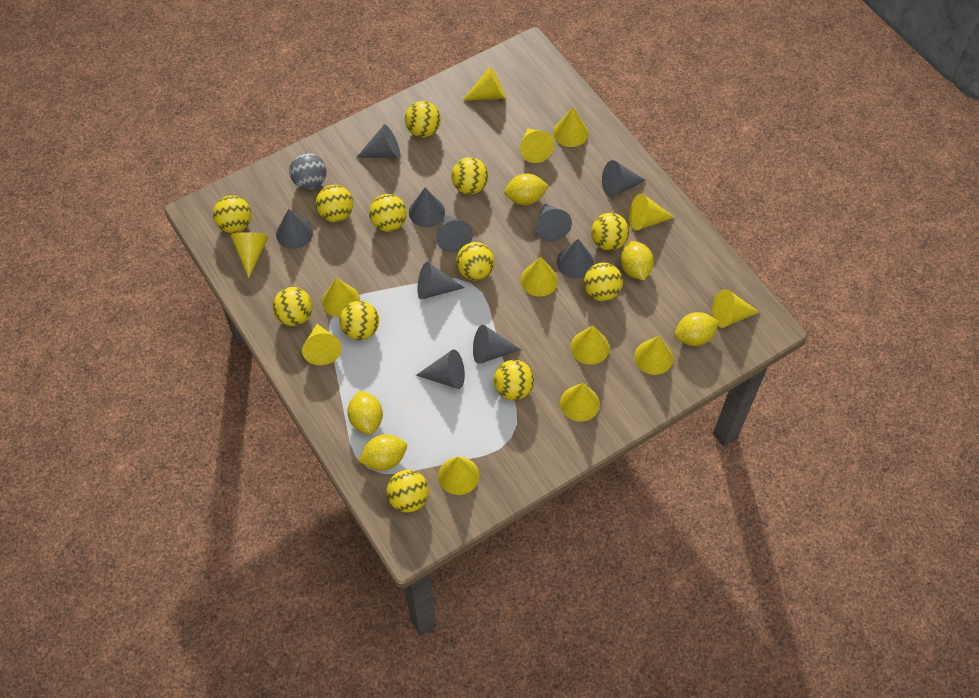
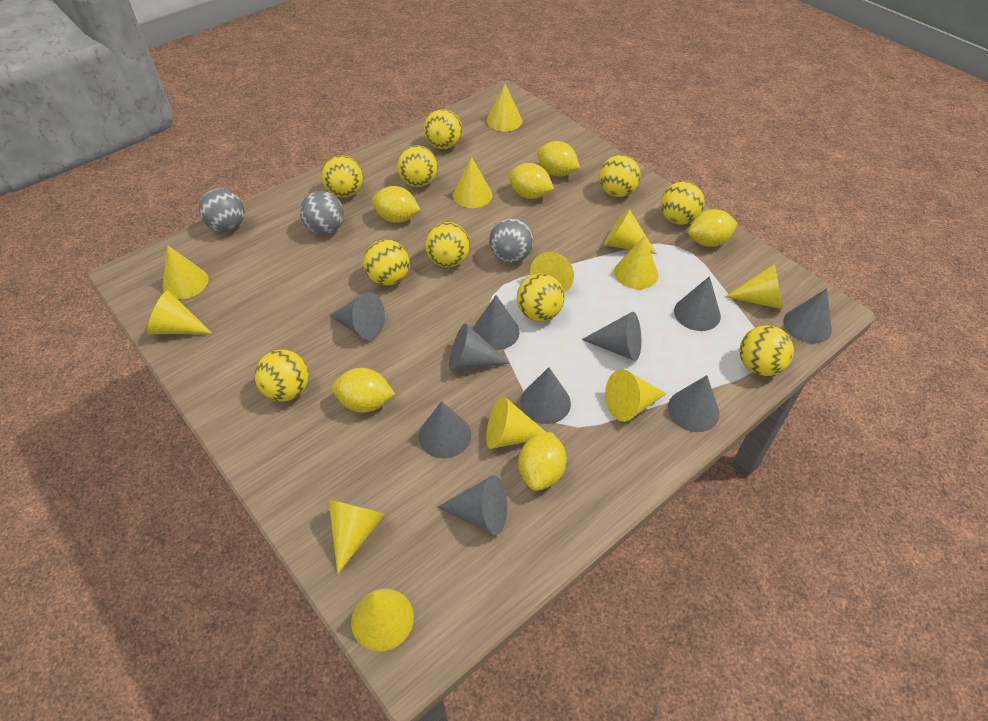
grey ball: [289,153,327,190] = 1 -> [199,188,244,232] [300,191,344,235] [489,218,534,263] = 3
yellow ball: [213,195,251,233] [273,287,313,326] [316,185,353,222] [339,301,379,340] [369,194,407,232] [386,470,429,513] [405,101,441,137] [451,157,488,194] [456,242,495,280] [494,360,534,400] [584,262,623,301] [591,213,629,251] = 12 -> [255,350,309,402] [321,155,363,197] [363,239,409,286] [397,145,438,187] [424,109,462,149] [425,222,470,267] [517,273,565,321] [599,155,641,197] [661,181,705,225] [740,325,794,376] = 10
yellow cone: [230,232,269,278] [302,324,342,365] [322,278,360,317] [438,457,479,495] [463,67,505,101] [520,129,555,163] [520,257,558,297] [553,107,588,147] [560,383,600,422] [571,325,609,365] [629,194,675,231] [634,336,673,375] [712,289,759,328] = 13 -> [147,290,212,334] [163,245,208,299] [328,499,385,574] [351,589,414,651] [453,157,493,208] [486,396,547,449] [487,84,522,131] [530,252,574,293] [604,209,657,254] [605,369,666,422] [614,235,658,289] [725,264,783,309] = 12
yellow lemon: [348,390,383,435] [358,434,407,471] [504,173,549,205] [620,241,654,281] [674,312,719,346] = 5 -> [332,368,395,412] [372,186,420,223] [508,163,554,199] [518,432,567,491] [537,141,580,177] [688,209,738,247] = 6

